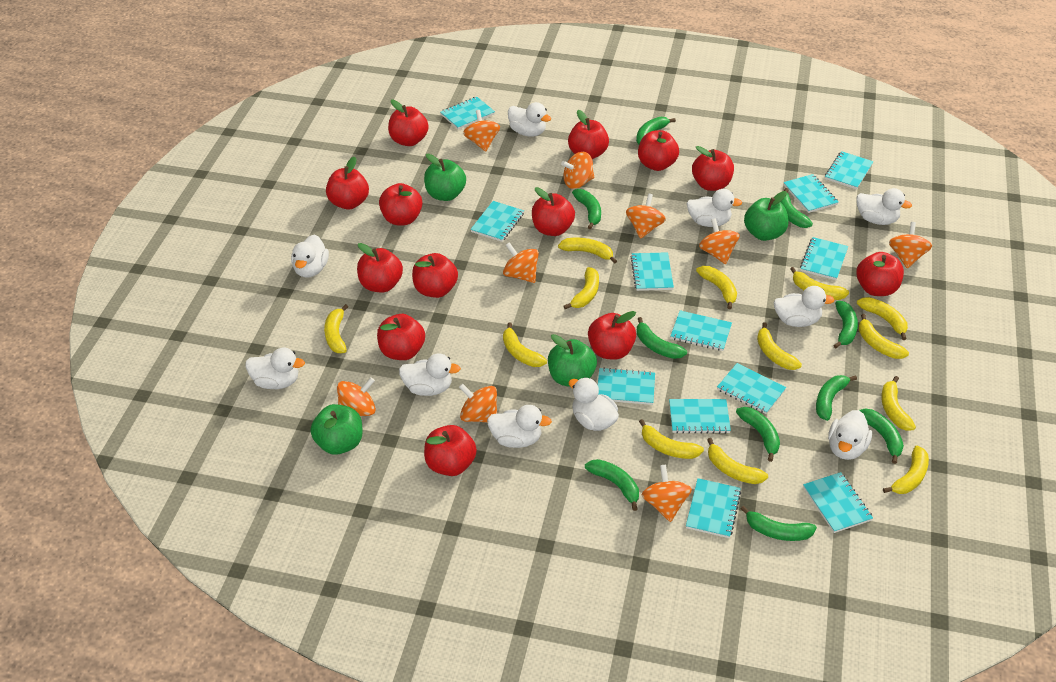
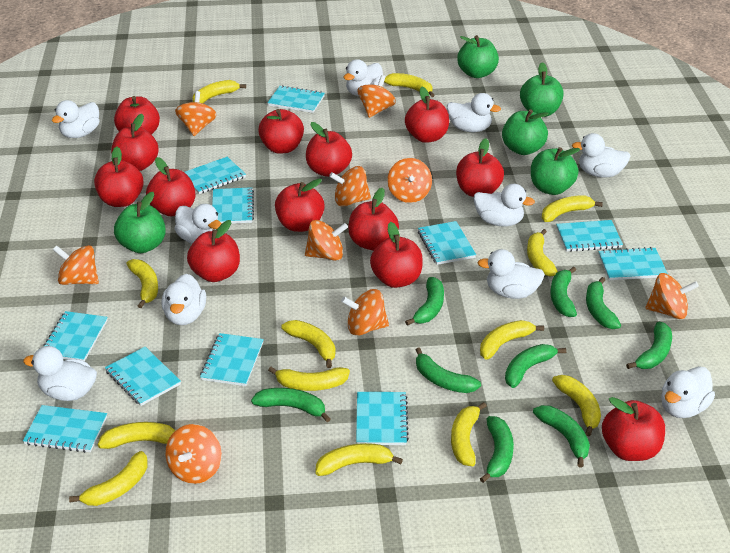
green apple: [310,404,363,455] [424,154,466,201] [548,334,597,387] [744,191,788,241] = 4 -> [114,192,166,253] [457,35,499,78] [502,109,549,155] [520,62,564,117] [531,147,580,195] = 5
green banana: [572,189,601,229] [585,459,639,511] [636,117,676,144] [637,317,687,359] [736,407,780,462] [740,506,817,541] [781,188,813,228] [816,375,857,421] [833,301,858,349] [859,408,904,464] = 10 -> [251,388,331,422] [405,277,444,326] [416,347,481,393] [480,416,514,483] [505,344,566,388] [533,405,590,468] [550,267,577,317] [586,277,621,329] [626,322,672,369] = 9
turquoise notebook: [440,97,495,130] [470,201,524,242] [598,367,655,405] [631,252,674,291] [669,399,731,434] [670,310,732,351] [686,478,741,538] [717,363,786,414] [783,174,838,213] [800,237,848,280] [803,472,873,533] [825,151,873,189] = 12 -> [23,405,107,453] [43,311,108,362] [105,347,181,406] [184,157,246,194] [200,333,264,386] [212,187,254,224] [267,85,325,113] [356,392,409,445] [418,221,476,265] [556,220,623,252] [598,247,668,280] = 11

